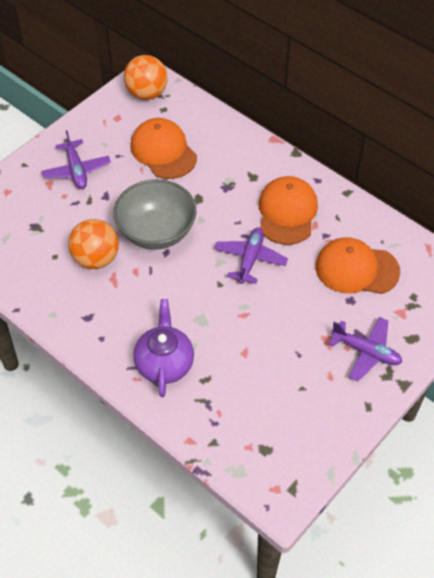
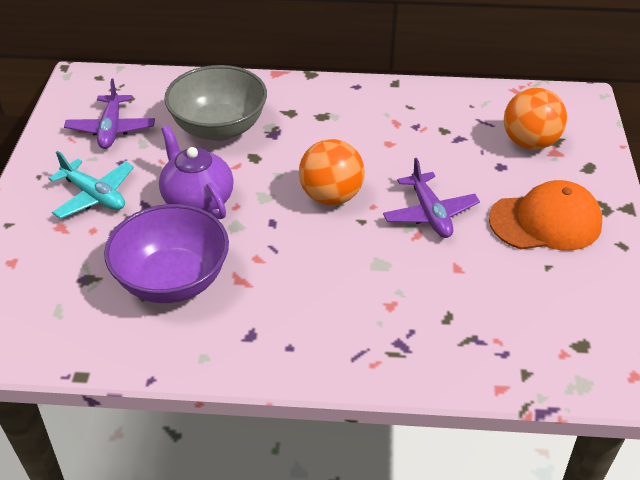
orange cap: [130,118,197,179] [259,176,318,245] [315,237,400,294] = 3 -> [489,180,602,251] = 1
purple bowl: none = 0 -> [104,204,229,303] = 1
purple plane: [41,130,111,189] [214,227,288,284] [328,317,402,381] = 3 -> [64,79,155,149] [383,158,480,238] = 2
turquoise plane: none = 0 -> [49,151,134,219] = 1

